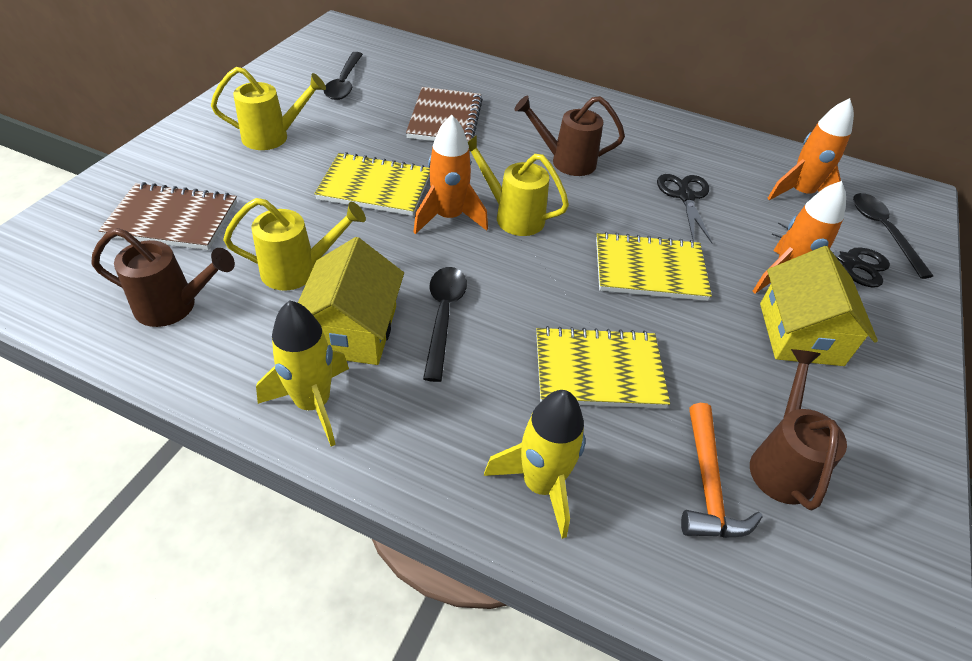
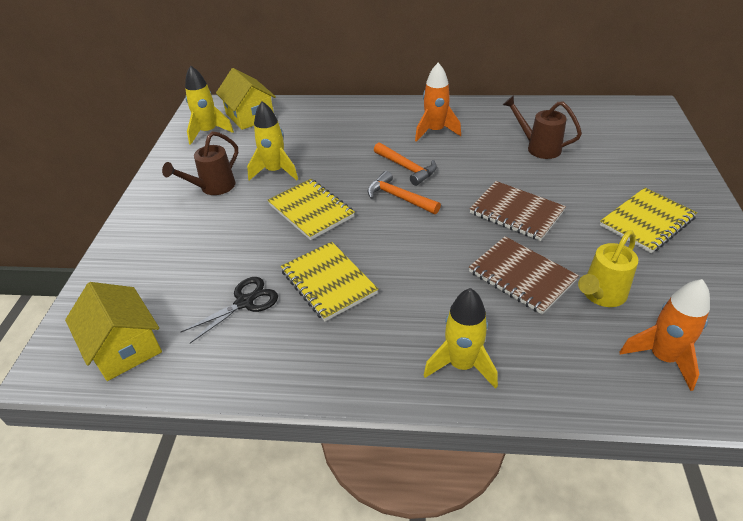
black scissors: [657,174,712,243] [771,223,890,288] = 2 -> [181,277,278,343] = 1
black spoon: [324,52,363,100] [423,267,467,382] [853,193,933,279] = 3 -> none = 0
brown watering can: [91,228,235,327] [514,95,625,176] [750,349,847,510] = 3 -> [162,131,238,195] [503,95,582,159] = 2
orange hammer: [681,403,763,538] = 1 -> [367,171,441,214] [374,143,437,186] = 2
orange rocket: [414,115,488,234] [752,181,846,294] [767,98,854,200] = 3 -> [415,63,461,142] [620,279,710,391] = 2
yellow rocket: [256,300,349,446] [484,390,585,539] = 2 -> [185,65,234,145] [247,101,298,180] [424,288,498,389] = 3
yellow watering can: [211,67,326,150] [223,198,366,290] [468,135,569,236] = 3 -> [578,230,638,307] = 1

